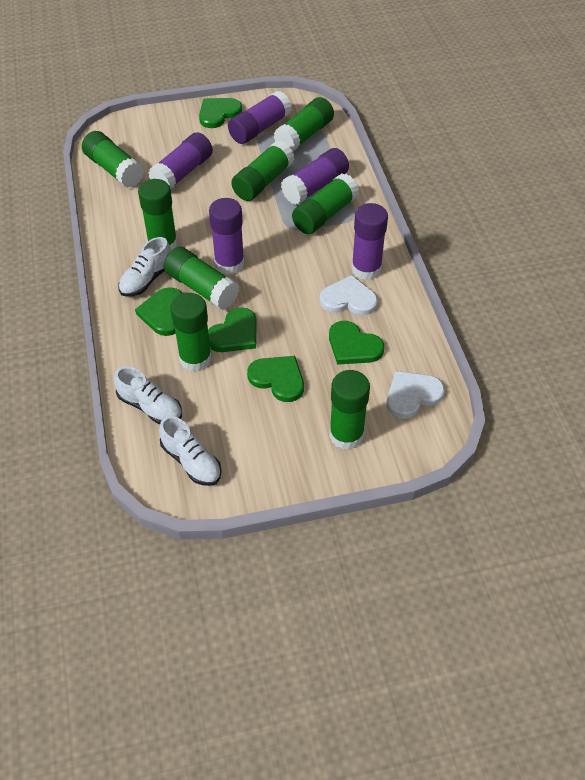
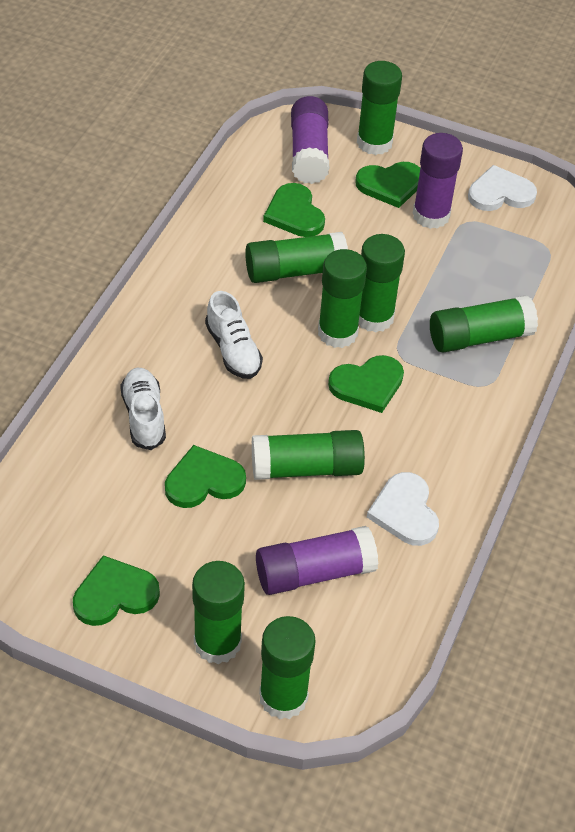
purple glue stick: [148,132,213,190] [209,198,244,275] [228,91,292,144] [281,148,349,205] [351,203,388,280] = 5 -> [256,526,379,595] [291,96,329,184] [412,133,463,229] = 3
white shoe: [114,367,182,424] [119,237,171,297] [159,416,222,486] = 3 -> [120,368,166,450] [205,291,263,379] = 2

